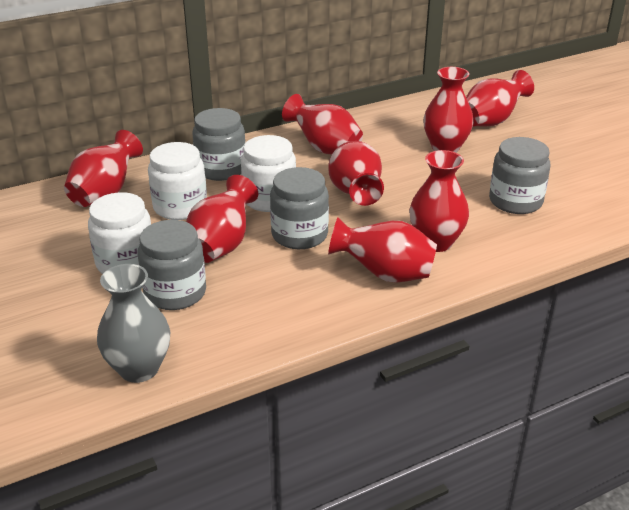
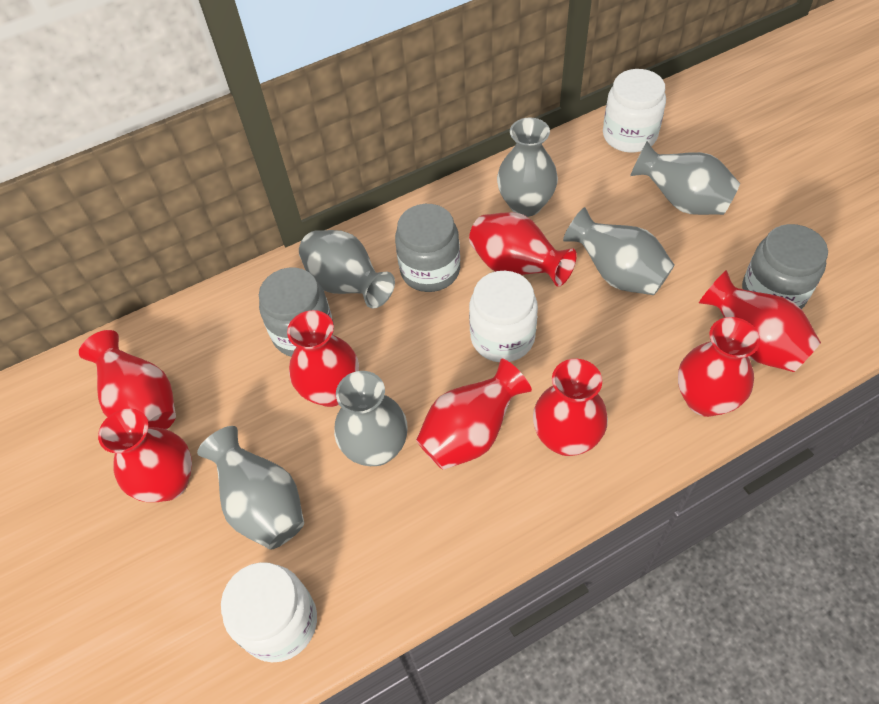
grey jar: [138,220,206,310] [192,108,246,181] [270,167,329,249] [489,137,550,214] = 4 -> [259,268,334,357] [395,204,460,292] [742,224,828,309] = 3
grey vase: [97,264,170,383] = 1 -> [197,426,304,550] [299,230,395,308] [334,371,407,466] [497,118,558,217] [563,207,674,295] [630,141,740,215] = 6

